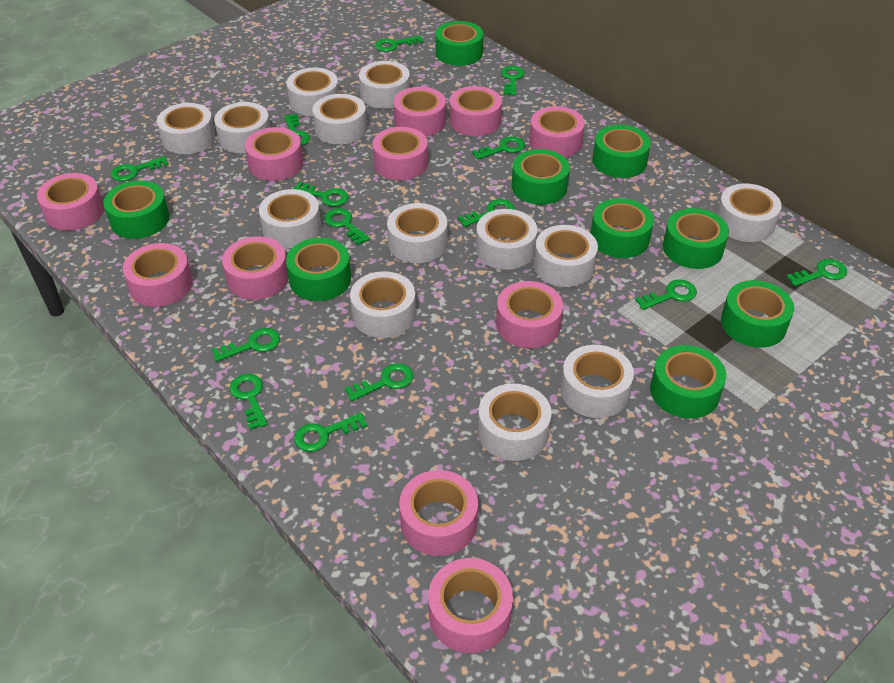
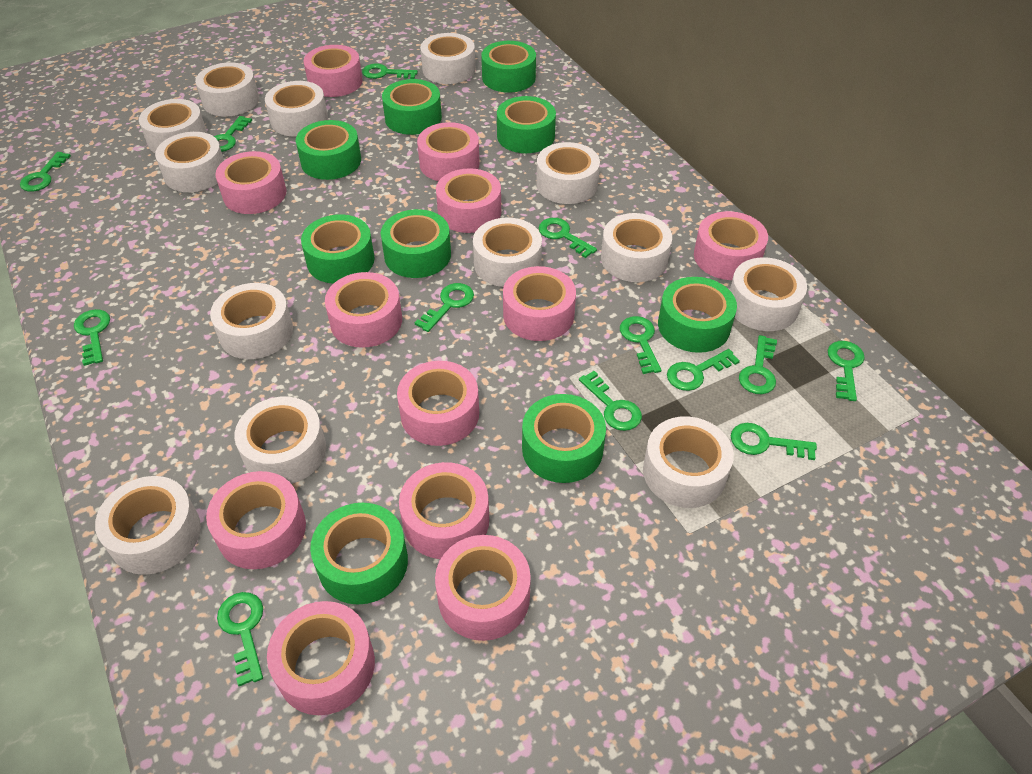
green key: [111,156,169,181] [212,328,280,362] [230,374,267,430] [284,114,310,146] [293,182,348,207] [294,413,368,452] [324,208,370,245] [345,363,413,401] [375,35,423,52] [458,199,515,227] [472,136,525,160] [501,66,524,95] [635,279,697,310] [786,259,847,286] = 14 -> [20,152,71,192] [74,309,110,366] [214,116,252,152] [217,592,263,686] [362,63,418,79] [415,283,474,332] [539,218,597,258] [579,371,642,431] [620,316,662,374] [667,349,740,391] [731,423,817,460] [739,335,777,394] [828,341,865,401] = 13
pink tape: [37,173,104,231] [123,243,193,307] [222,236,289,300] [245,127,303,181] [372,127,428,180] [393,87,446,136] [399,470,478,556] [428,558,513,653] [449,86,502,136] [496,281,563,348] [529,106,585,157] = 11 -> [206,471,306,569] [215,151,287,214] [267,601,375,715] [304,45,363,97] [325,272,402,348] [397,361,479,446] [399,462,489,559] [417,122,480,181] [435,535,531,641] [436,168,501,233] [503,266,576,341] [694,211,768,280] = 12

